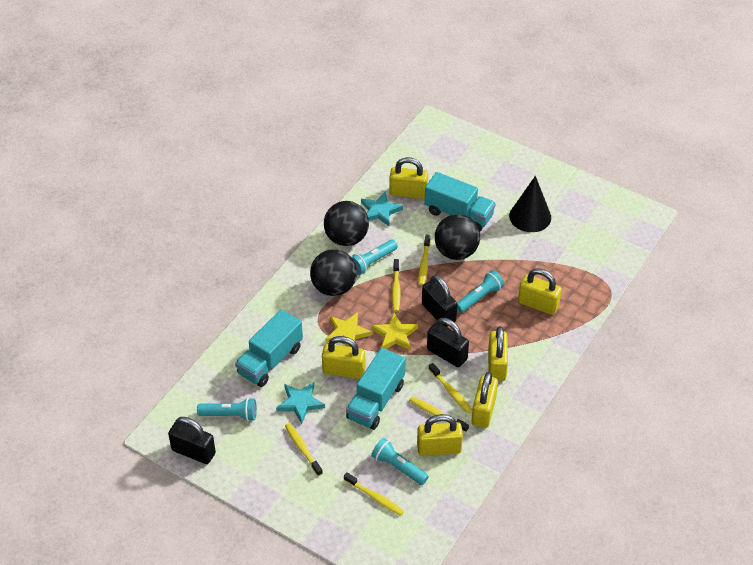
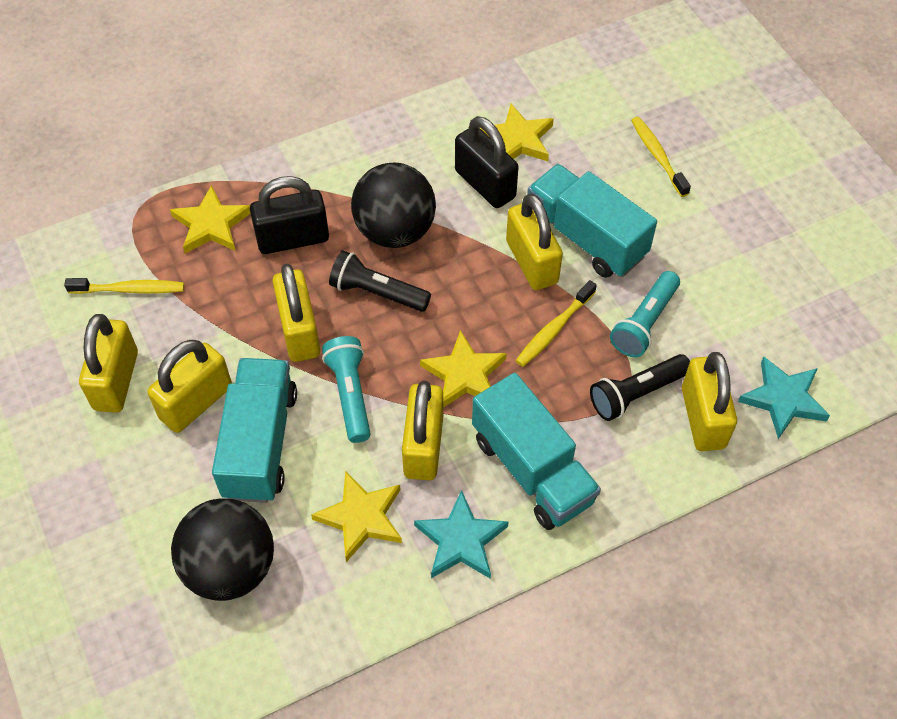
black ball: [310,249,357,296] [324,201,369,246] [435,214,480,260] = 3 -> [171,498,274,601] [351,163,436,248] = 2
black cone: [509,176,551,232] = 1 -> none = 0
black flashlight: none = 0 -> [329,250,431,312] [590,354,690,421] = 2
black padlock: [168,417,216,464] [422,275,457,327] [427,318,469,367] = 3 -> [250,176,329,254] [455,116,519,208] = 2
turquoise flashlight: [197,398,257,421] [351,240,398,275] [371,438,429,485] [457,270,504,313] = 4 -> [322,336,371,443] [610,271,680,357] = 2
yellow star: [326,312,372,347] [372,312,418,350] = 2 -> [170,185,251,254] [311,471,402,562] [420,330,507,408] [480,104,554,161] = 4
yellow toothbrush: [285,423,323,476] [344,472,404,516] [392,259,401,312] [409,397,469,433] [419,234,431,286] [428,363,472,414] = 6 -> [64,278,184,294] [515,280,597,367] [631,117,691,197] = 3

